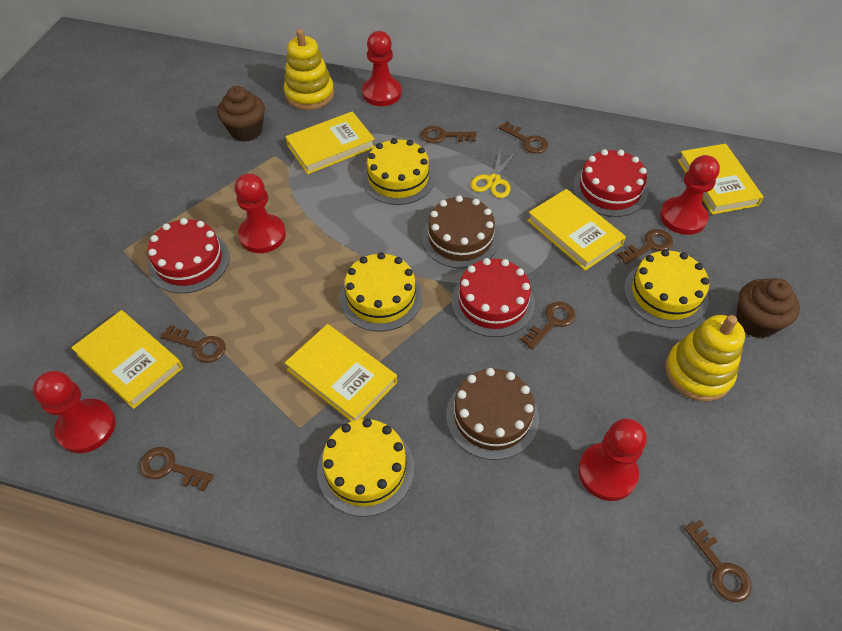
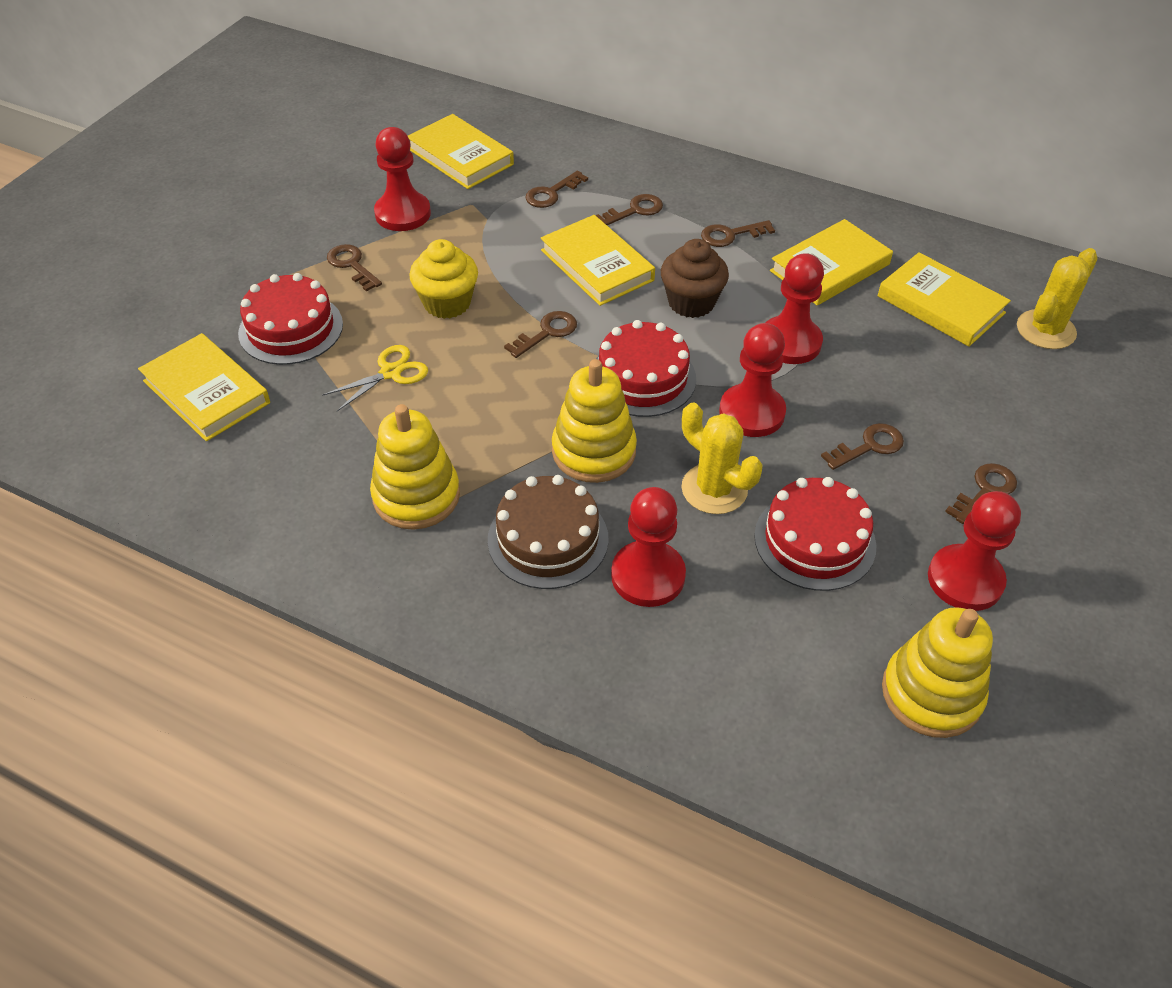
brown cake: [422,195,499,269] [446,368,539,460] = 2 -> [488,475,609,589] = 1
brown cupcake: [217,86,265,142] [736,278,800,338] = 2 -> [661,239,729,318] = 1
yellow cactus: none = 0 -> [682,402,763,514] [1017,248,1098,349] = 2
yellow cake: [317,419,414,517] [340,252,422,331] [362,138,435,205] [624,249,709,328] = 4 -> none = 0
yellow cupcake: none = 0 -> [409,239,478,319] = 1
yellow stacking toy: [284,29,334,110] [665,315,745,402] = 2 -> [370,404,460,530] [552,359,637,483] [882,607,993,738] = 3

